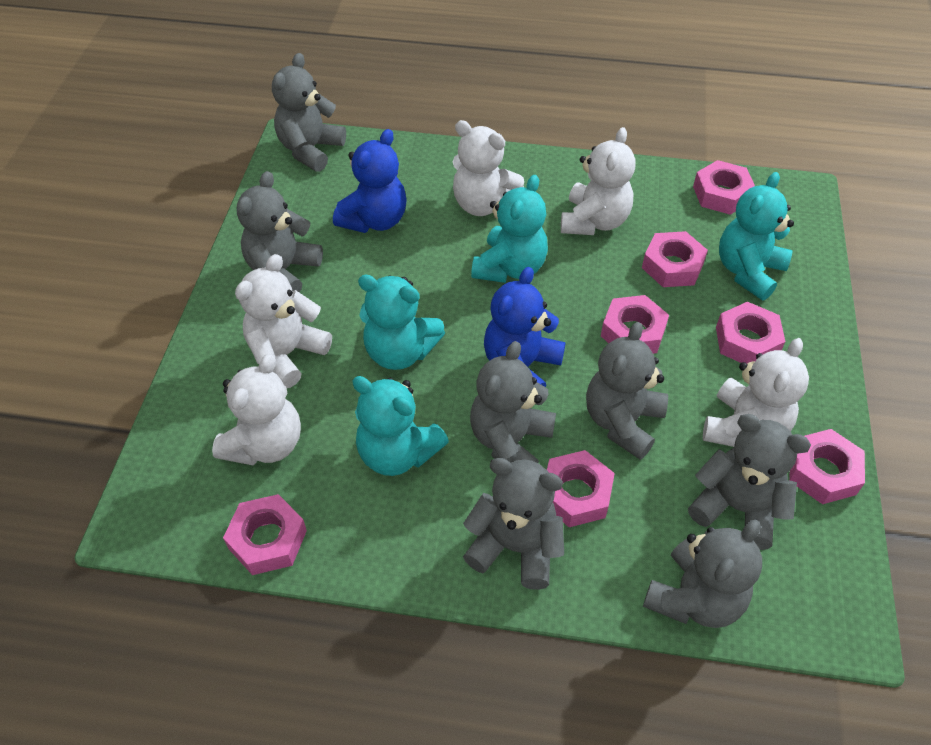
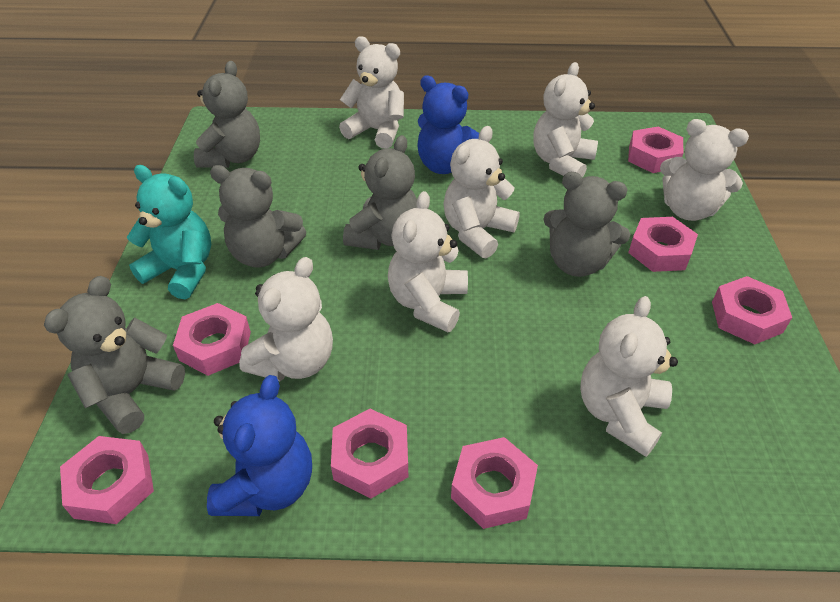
grey teddy bear: [237,171,323,292] [272,53,346,172] [463,458,564,590] [470,341,556,463] [586,322,668,460] [643,519,762,628] [688,414,811,550] = 7 -> [44,276,185,434] [194,61,260,168] [210,165,306,268] [343,135,417,250] [543,172,630,277] = 5
turquoise teddy bear: [352,376,449,476] [358,275,445,370] [471,175,548,283] [719,172,794,300] = 4 -> [126,165,211,299] = 1
white teddy bear: [212,354,301,465] [235,254,332,388] [453,120,524,216] [561,127,635,235] [703,338,809,447] = 5 -> [239,257,333,381] [339,36,404,149] [388,191,468,332] [443,126,520,258] [533,62,598,178] [580,296,678,457] [660,119,749,221] = 7

